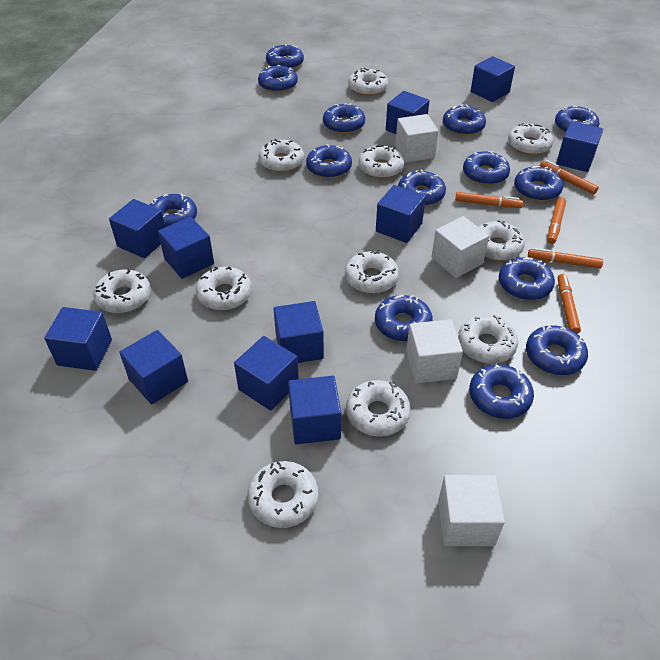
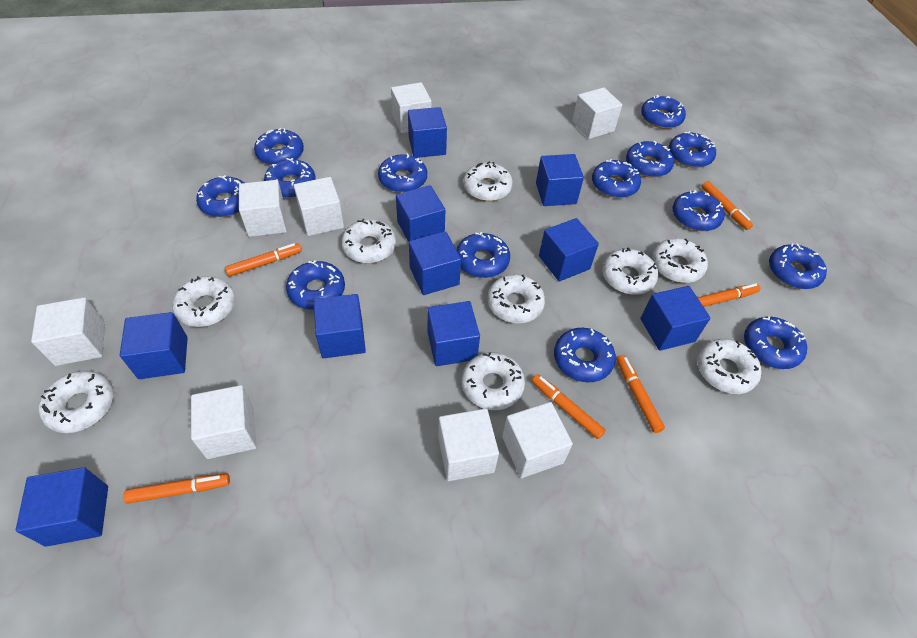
blue cube: [44,307,112,371] [109,199,165,258] [119,330,188,404] [158,217,214,279] [234,336,299,411] [274,301,324,363] [288,376,341,444] [376,185,426,243] [386,91,429,134] [471,56,515,102] [556,121,603,172] = 11 -> [16,467,108,547] [120,312,188,379] [314,294,366,358] [396,185,445,242] [408,107,447,158] [409,231,461,295] [427,301,480,366] [536,154,584,206] [539,218,599,281] [640,286,711,351] = 10
orange marker: [455,192,523,208] [528,248,603,269] [540,160,599,194] [547,197,566,244] [558,274,581,334] = 5 -> [123,473,230,504] [225,243,302,277] [532,374,606,439] [617,355,665,433] [697,283,761,307] [702,181,753,230] = 6
white cube: [395,114,438,163] [406,319,463,383] [432,216,489,278] [438,475,505,546] = 4 -> [31,297,105,366] [191,385,256,459] [239,180,287,237] [294,177,344,236] [391,82,431,133] [438,408,499,481] [502,402,573,478] [572,87,622,139] = 8
white donut: [93,269,151,313] [196,266,252,310] [248,461,319,528] [258,139,304,172] [345,250,399,294] [346,380,411,437] [348,68,388,96] [358,145,404,179] [458,315,518,364] [479,220,525,261] [508,123,553,155] = 11 -> [39,371,114,433] [172,276,235,327] [341,219,396,263] [461,352,525,410] [463,161,513,201] [487,274,545,323] [602,247,658,295] [652,238,708,283] [697,339,761,394] = 9

